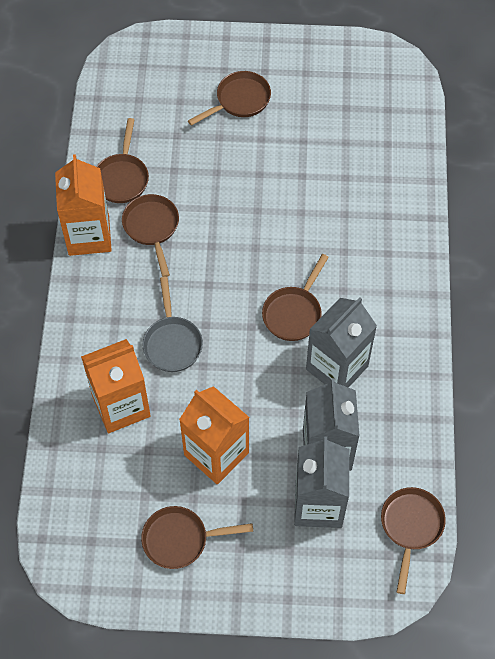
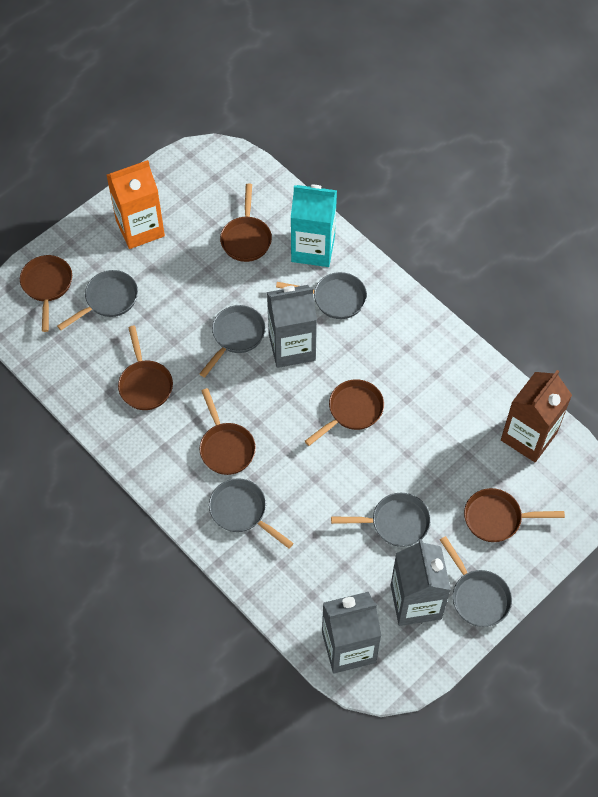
brown carton: none = 0 -> [501,370,572,462] = 1
grey pan: [143,277,203,372] = 1 -> [57,270,138,330] [200,305,266,377] [209,478,293,549] [276,272,367,319] [331,493,431,547] [440,536,512,627] = 6
orange carton: [55,154,112,256] [81,339,151,433] [179,386,250,484] = 3 -> [107,160,165,249] = 1
turquoise carton: none = 0 -> [291,185,337,267] = 1

